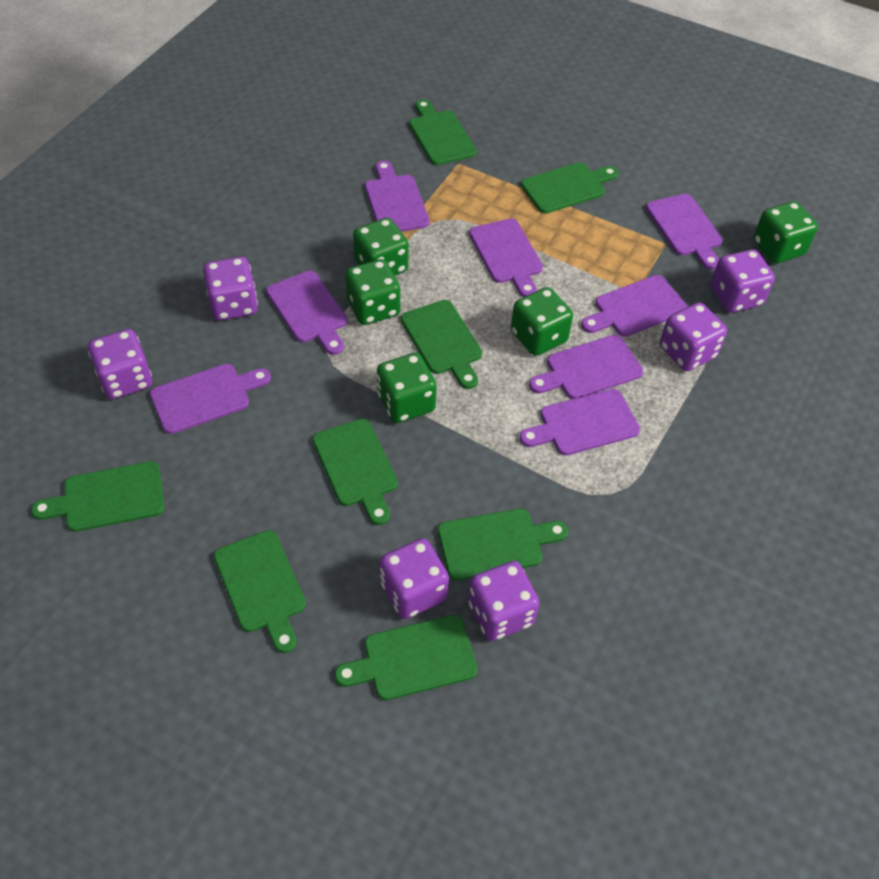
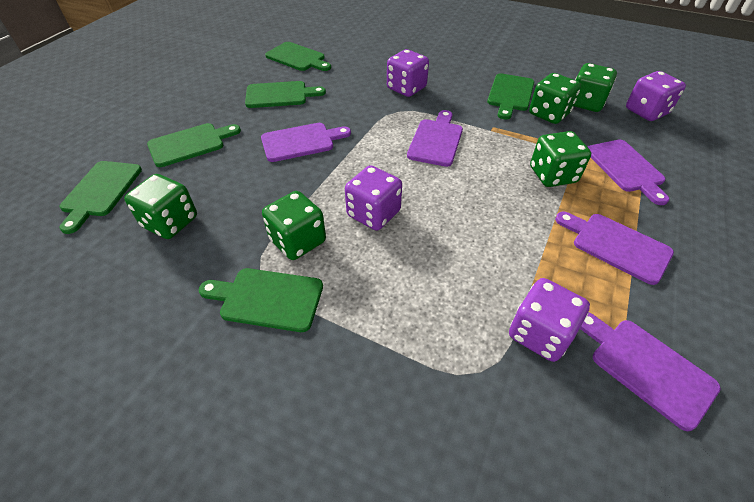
green cutting board: [31,461,164,532] [214,530,306,653] [313,419,398,525] [335,615,478,700] [401,300,482,389] [409,99,477,165] [438,509,568,580] [521,162,618,214] = 8 -> [60,161,142,234] [147,123,241,167] [199,268,323,332] [245,81,326,108] [265,42,331,71] [487,73,534,120] = 6
purple cutting board: [150,364,271,434] [266,271,348,355] [365,161,429,232] [469,218,543,297] [519,389,640,455] [529,335,643,399] [581,275,688,337] [646,194,723,270] = 8 -> [261,123,351,162] [407,110,463,167] [555,212,674,285] [580,312,721,431] [587,140,669,205] = 5
purple dice: [88,329,152,399] [203,257,258,321] [379,538,449,619] [468,561,539,641] [660,302,727,371] [711,249,775,313] = 6 -> [345,165,402,231] [387,49,429,97] [509,278,590,362] [626,71,686,121] = 4

